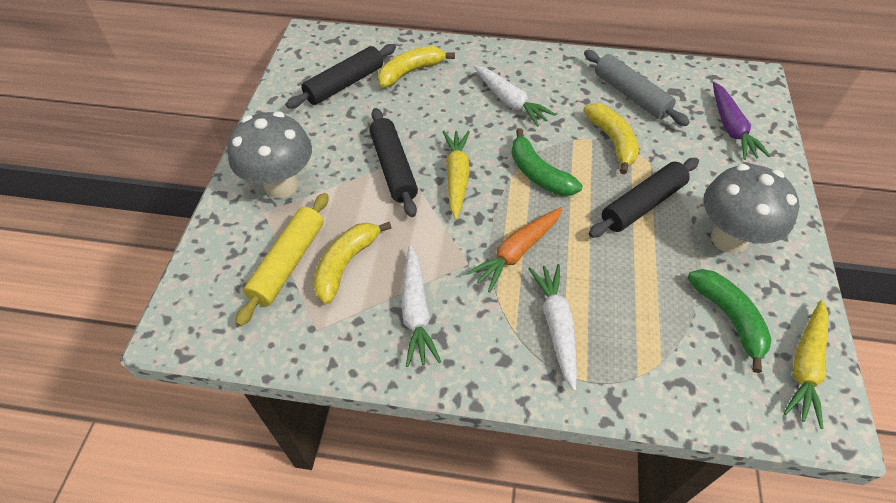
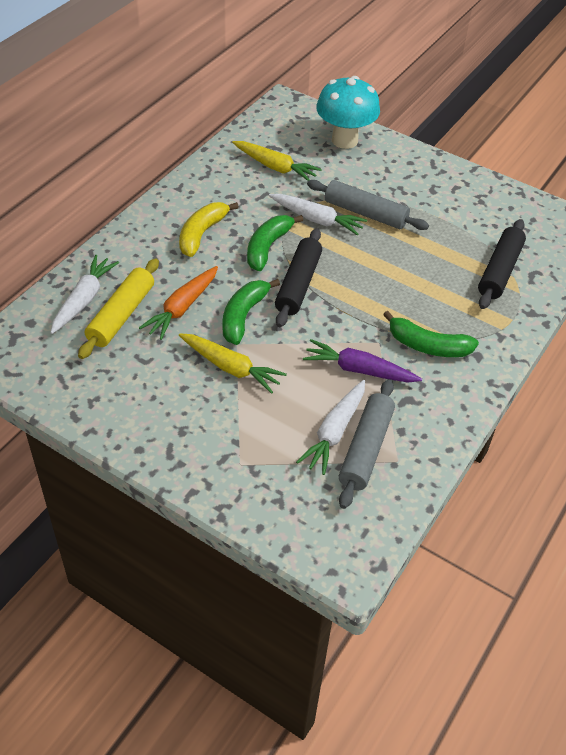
black rolling pin: [286,44,396,109] [369,108,418,217] [589,158,699,238] = 3 -> [275,228,322,327] [478,219,526,309] = 2
green banana: [511,128,582,196] [688,269,772,373] = 2 -> [222,279,280,345] [247,215,303,271] [383,311,479,357] = 3
grey mushroom: [227,111,312,198] [703,164,800,254] = 2 -> none = 0
grey rolling pin: [584,50,690,126] = 1 -> [307,180,429,230] [339,379,395,509] = 2
turquoise mushroom: none = 0 -> [316,76,380,149] = 1
yellow banana: [313,222,392,304] [378,46,455,88] [583,103,639,174] = 3 -> [179,202,239,257] = 1

